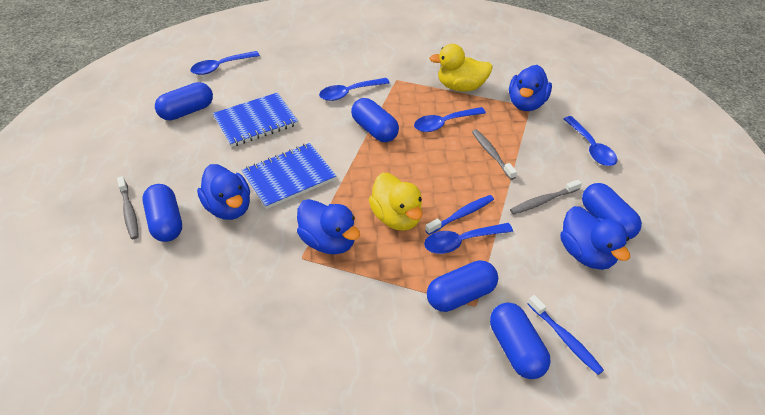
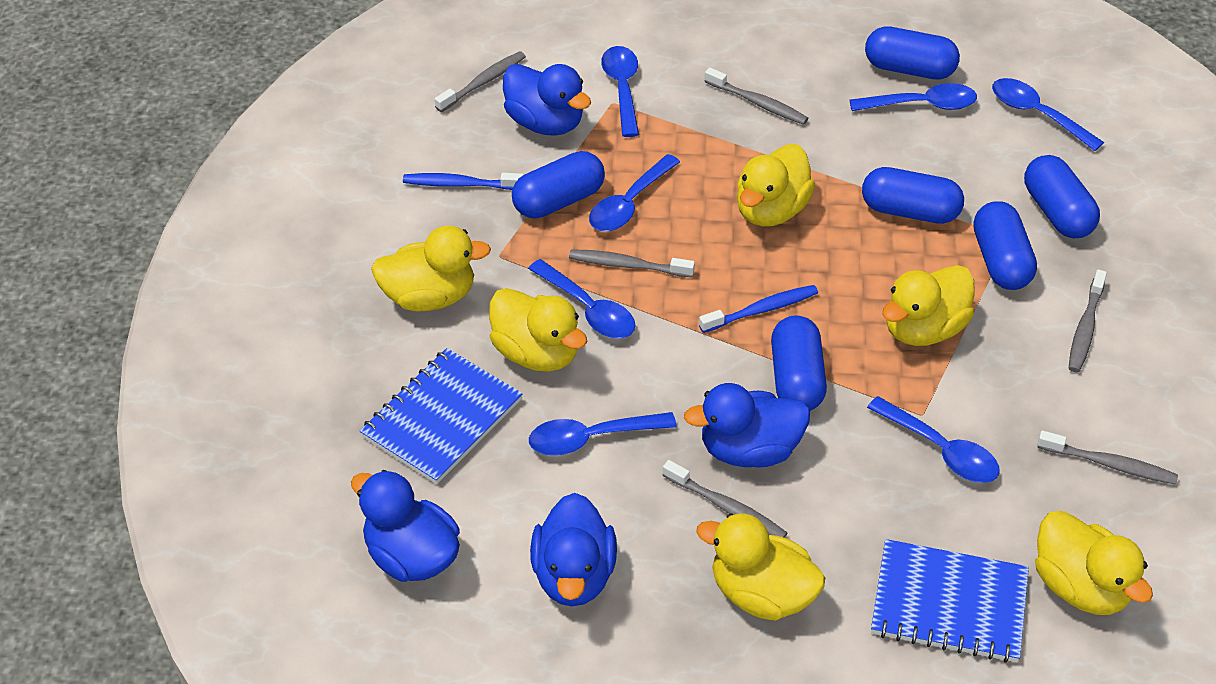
blue spoon: [190,51,260,75] [319,78,390,101] [414,107,486,132] [424,223,513,254] [564,116,617,166] = 5 -> [528,259,636,339] [529,412,677,456] [589,154,680,231] [601,46,639,137] [849,83,977,111] [867,396,999,483] [992,78,1104,151] = 7
grey toothbrush: [117,176,139,239] [472,129,517,180] [510,179,582,215] = 3 -> [435,51,526,112] [569,249,695,278] [662,460,787,538] [705,67,808,125] [1037,430,1178,485] [1068,269,1107,372] = 6
yellow duck: [369,173,423,231] [429,44,493,92] = 2 -> [371,226,491,311] [489,288,587,372] [696,514,825,621] [737,144,815,227] [882,265,975,346] [1035,511,1153,615] = 6

